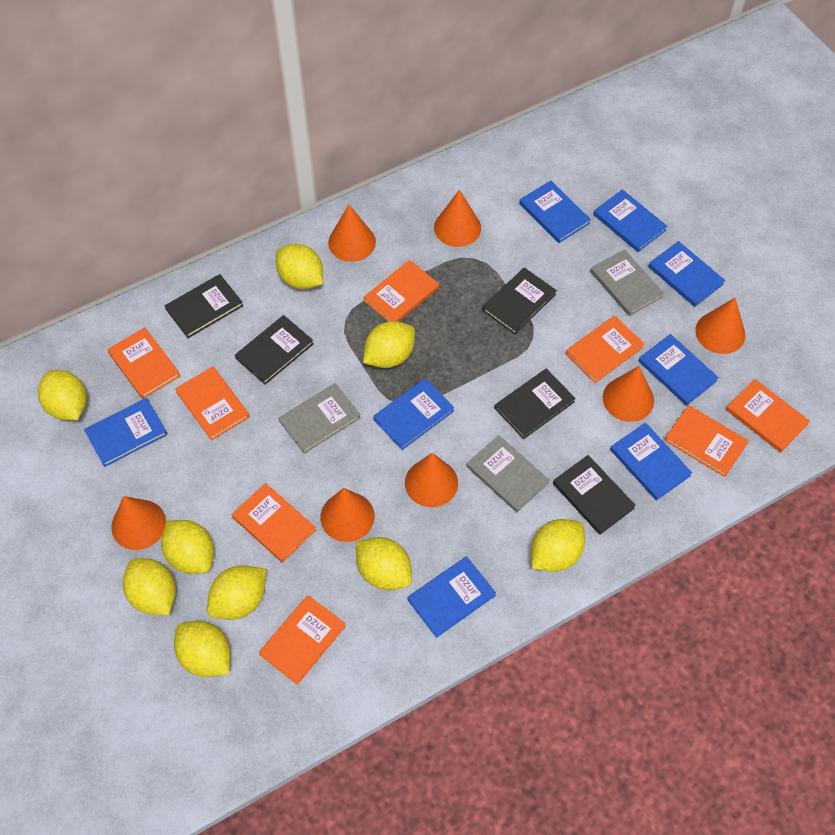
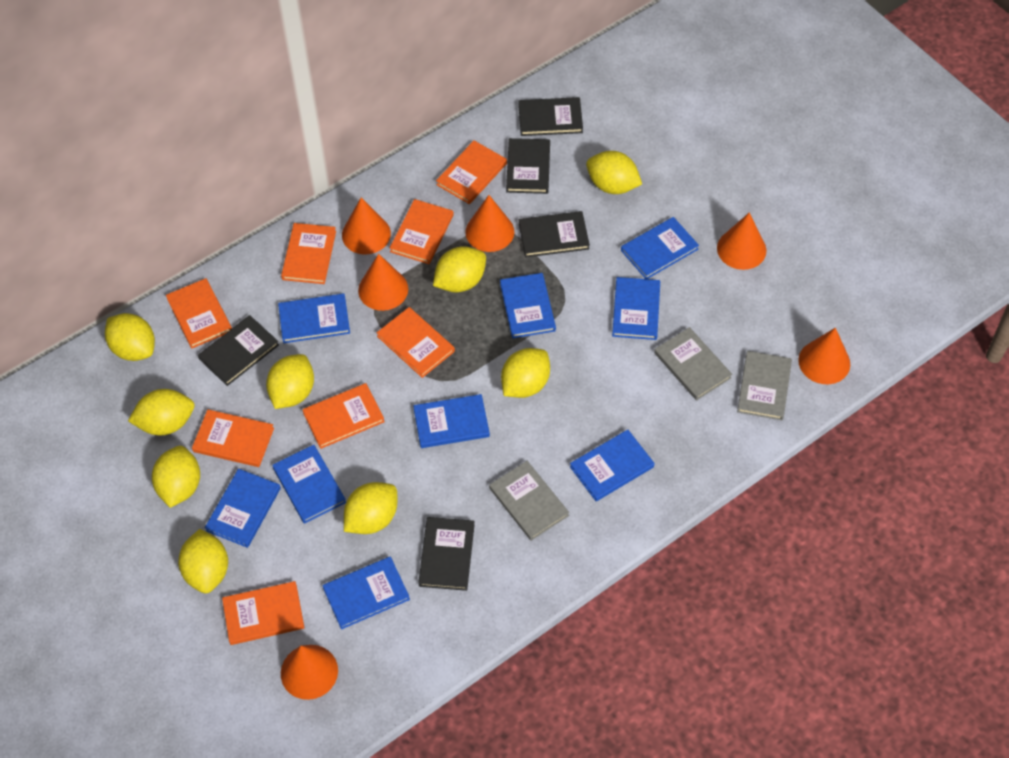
blue book: [84,398,168,467] [373,378,454,450] [407,556,496,638] [519,180,591,243] [593,189,668,252] [610,423,692,501] [639,334,719,406] [648,241,725,307] = 8 -> [205,469,281,548] [272,445,346,524] [278,293,350,343] [323,557,410,629] [413,394,490,448] [500,273,556,338] [570,429,655,501] [612,277,660,340] [621,217,699,279] = 9
orange cone: [111,496,166,550] [320,488,374,542] [328,205,376,262] [405,453,458,507] [434,190,481,247] [603,366,654,422] [695,298,745,354] = 7 -> [281,645,338,700] [342,197,391,255] [358,254,408,311] [465,195,514,252] [717,212,766,270] [798,328,850,384] = 6

